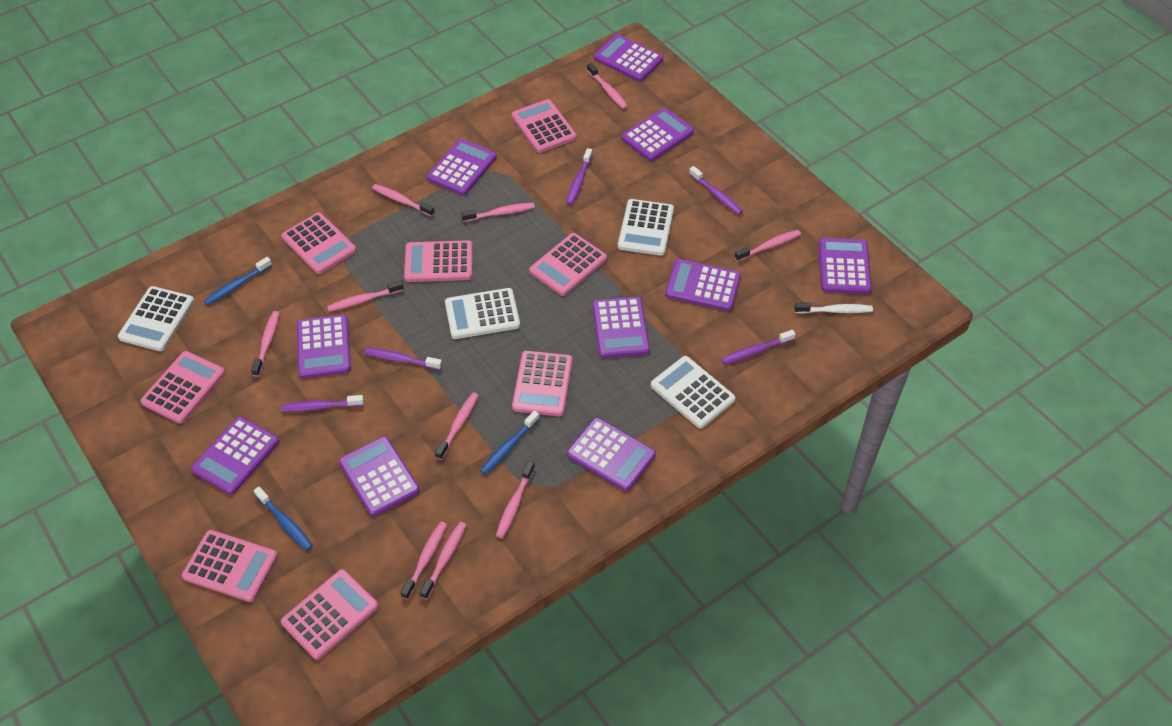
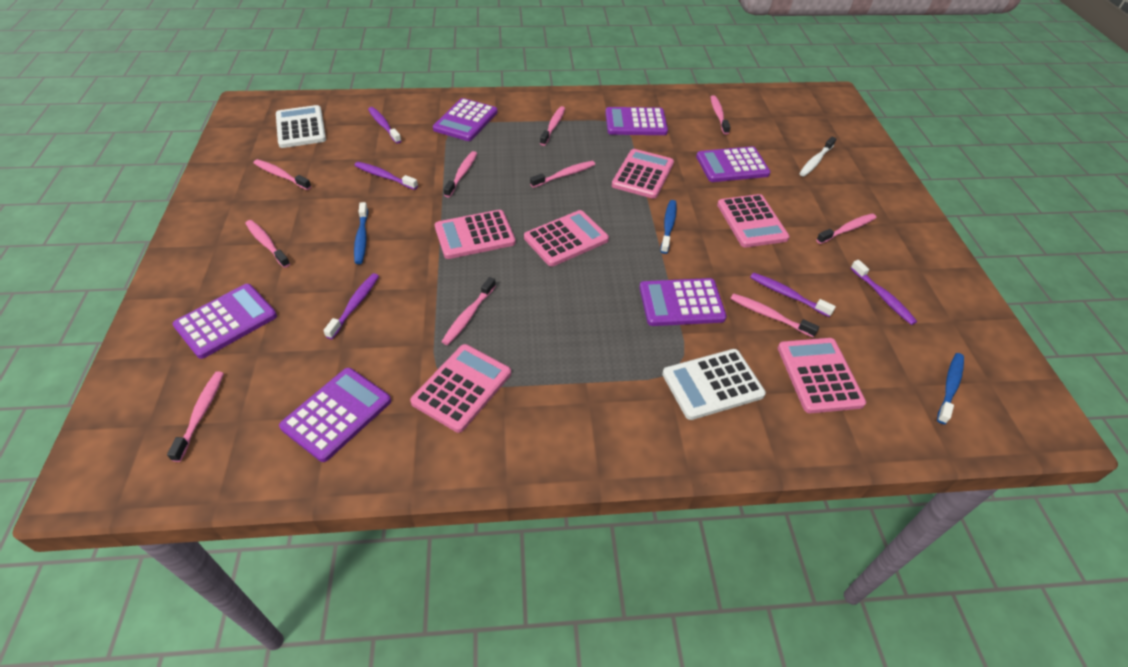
pink calculator: [140,351,225,424] [182,530,278,602] [281,213,357,274] [281,569,379,660] [404,240,473,282] [512,99,577,153] [512,351,573,416] [529,233,607,296] = 8 -> [410,344,511,433] [435,210,516,259] [524,210,609,267] [612,149,674,199] [717,194,790,248] [778,338,866,413] = 6
purple calculator: [191,416,279,495] [297,314,351,378] [339,437,420,516] [427,139,497,195] [567,418,656,491] [592,297,650,358] [594,34,663,82] [622,108,694,161] [665,259,741,311] [819,238,871,294] = 10 -> [173,284,277,359] [279,368,391,462] [433,98,498,141] [605,107,668,135] [639,278,727,326] [696,146,770,182] = 6
white calculator: [118,286,194,351] [445,288,520,339] [618,199,674,256] [651,356,736,429] = 4 -> [276,105,326,148] [662,349,766,420] = 2

